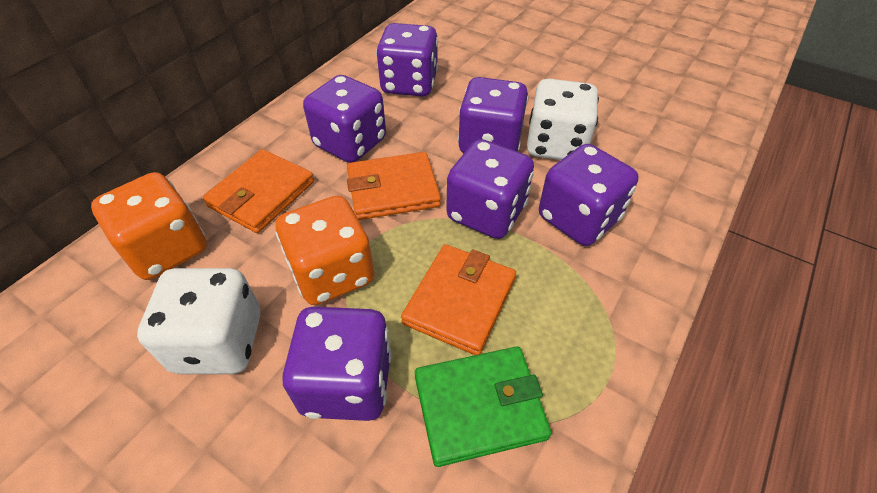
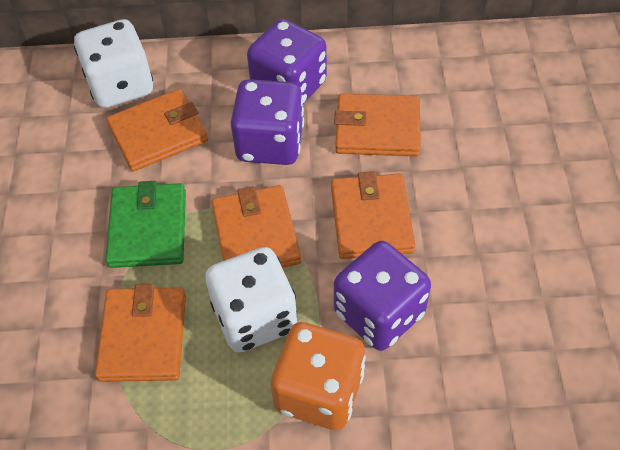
orange dice: [91,172,207,280] [276,196,375,305] = 2 -> [270,322,366,430] = 1
orange wallet: [203,149,314,233] [347,152,441,220] [401,244,516,355] = 3 -> [95,284,186,382] [106,89,208,172] [211,185,301,268] [331,171,415,259] [334,93,421,156] = 5
purple dice: [282,306,392,421] [303,75,386,163] [376,23,438,97] [446,139,534,239] [458,77,529,153] [539,144,638,246] = 6 -> [231,79,304,165] [247,19,327,104] [334,241,431,351] = 3

